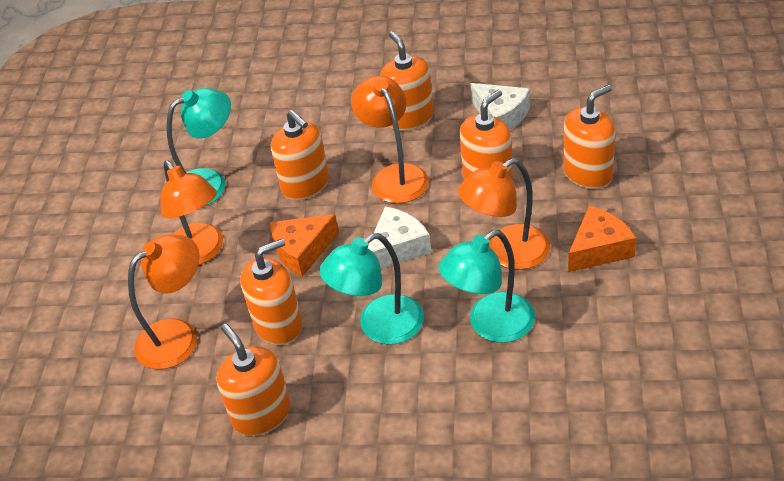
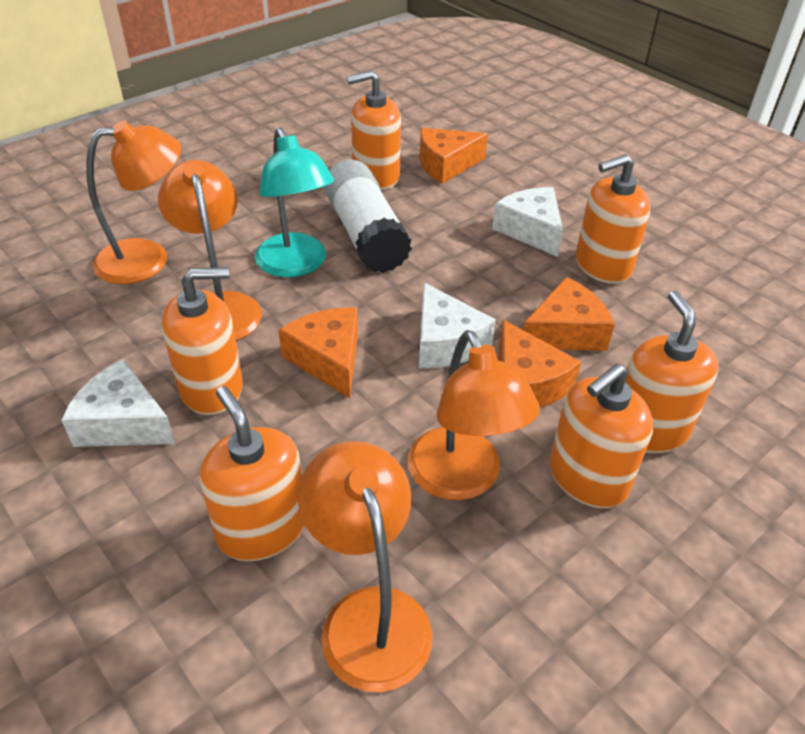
orange cheese: [270,214,339,277] [568,205,636,272] = 2 -> [279,307,358,398] [420,128,488,184] [499,320,581,407] [523,277,615,351] = 4
turquoise lamp: [167,88,231,206] [319,233,424,344] [439,230,535,343] = 3 -> [255,127,334,277] = 1
white cheese: [368,206,432,269] [471,83,530,130] = 2 -> [62,359,175,447] [419,283,496,368] [492,187,563,257] = 3
white glue stick: none = 0 -> [324,160,412,273] = 1

